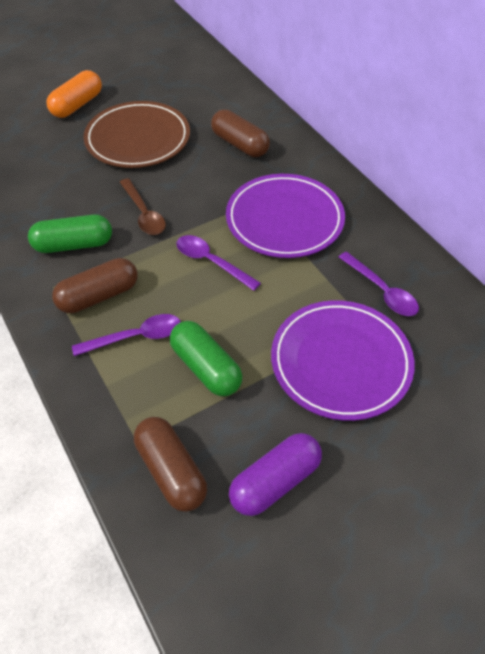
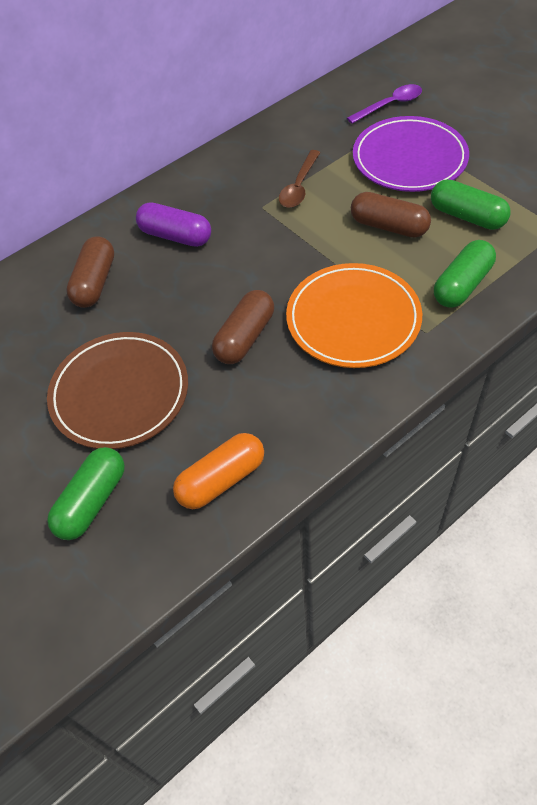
green capsule: [28,215,112,253] [170,321,243,396] = 2 -> [47,447,125,540] [431,179,510,230] [434,240,496,308] = 3
orange plate: none = 0 -> [286,263,422,368] = 1
purple plate: [226,174,345,258] [271,300,415,421] = 2 -> [353,116,469,192] = 1
purple spoon: [72,314,181,356] [176,235,261,291] [339,252,419,316] = 3 -> [347,84,422,124] = 1

